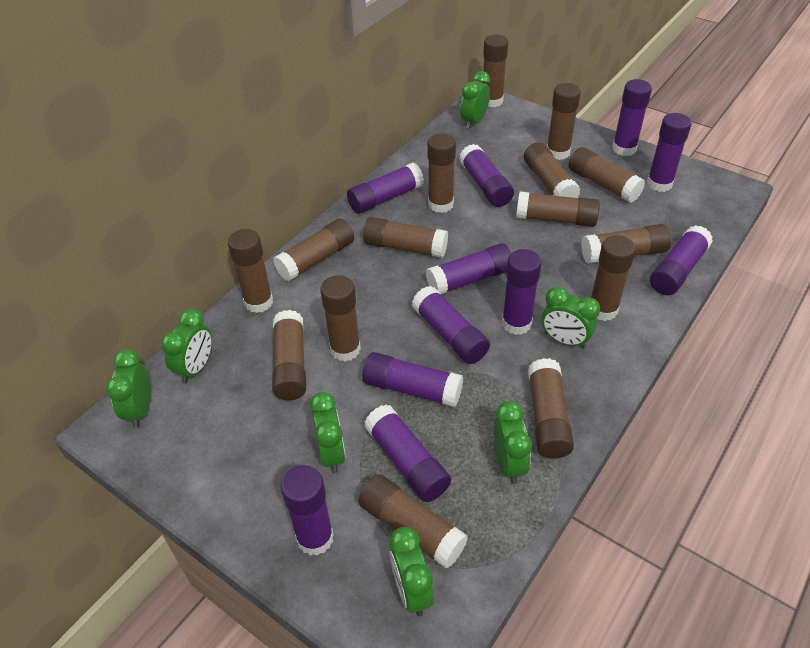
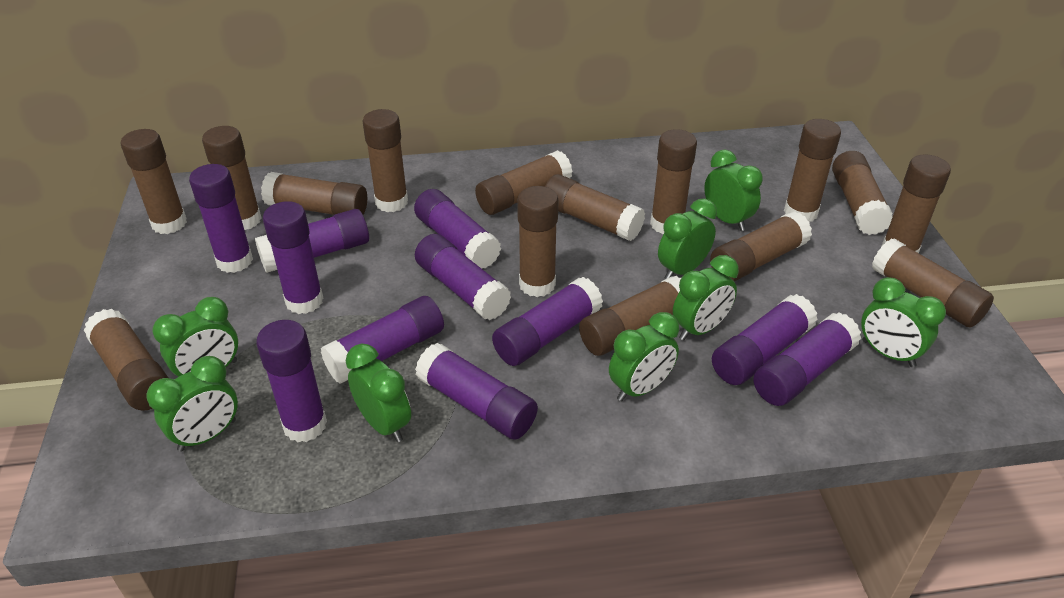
green clock: [106,349,151,428] [161,309,212,383] [310,392,346,473] [389,527,434,616] [460,71,490,129] [493,401,532,484] [541,286,600,349] = 7 -> [146,356,238,452] [152,297,238,377] [346,344,411,442] [609,312,680,401] [658,198,717,279] [673,255,739,341] [704,150,763,231] [861,277,946,367] = 8

